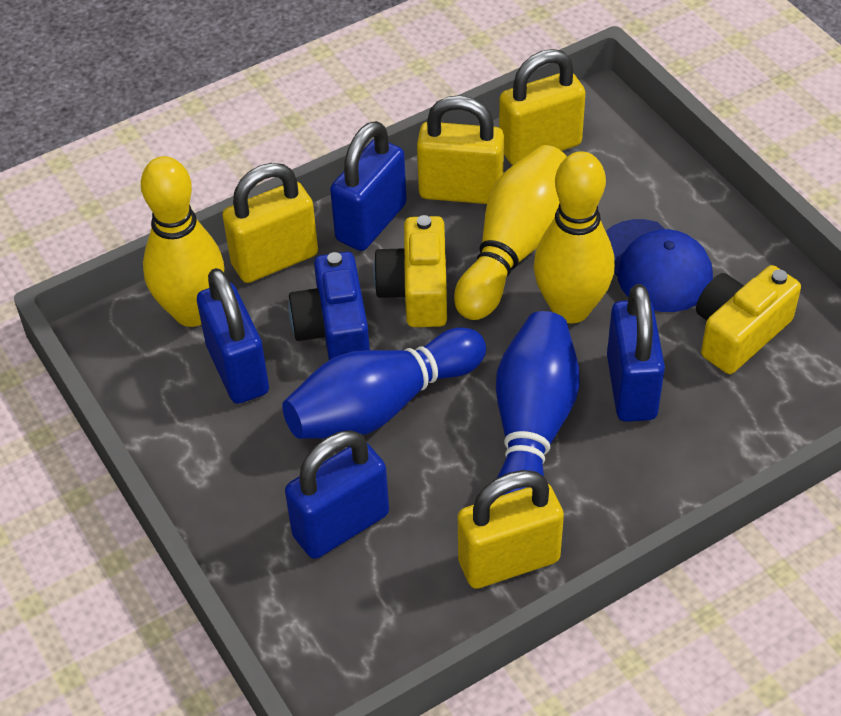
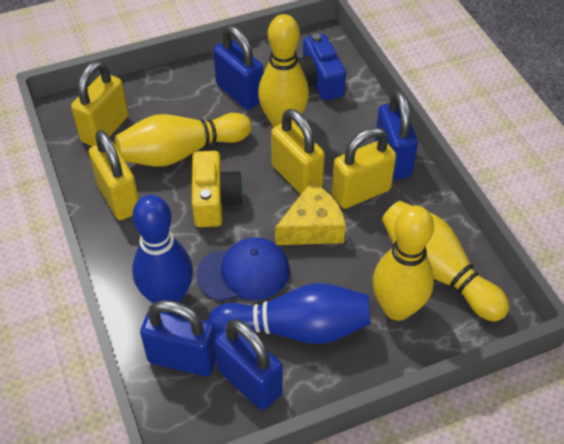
yellow bowling pin: [141,156,224,327] [454,145,567,320] [534,151,615,323] = 3 -> [115,113,251,167] [258,14,309,127] [373,206,434,321] [382,201,509,322] = 4
yellow camera: [373,215,447,327] [696,265,801,374] = 2 -> [192,151,243,227] = 1
yellow cheese: none = 0 -> [275,182,346,245] = 1

